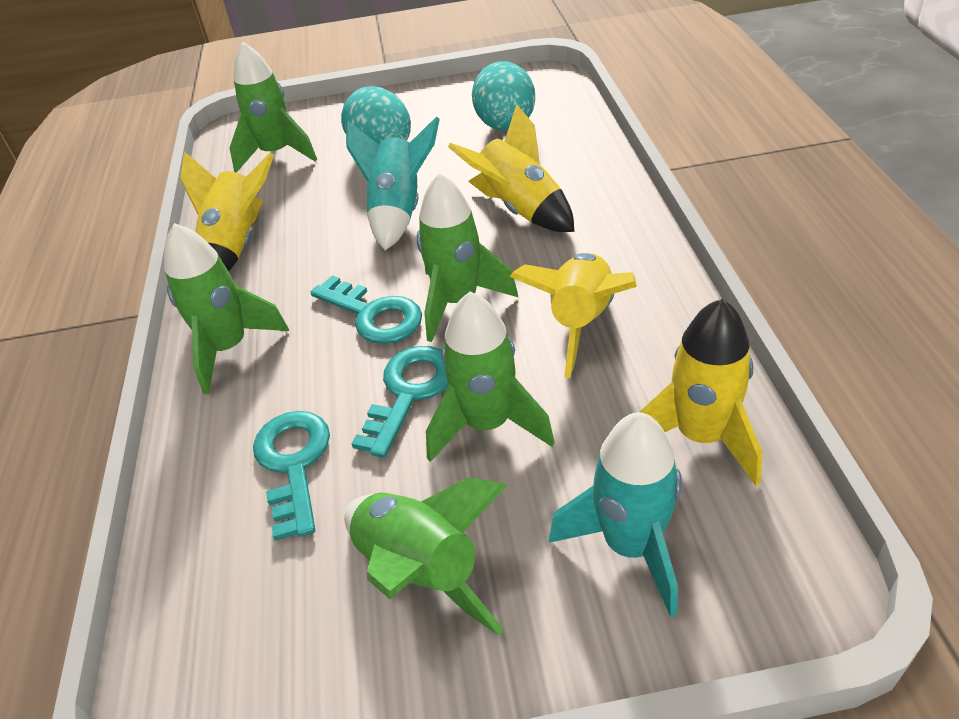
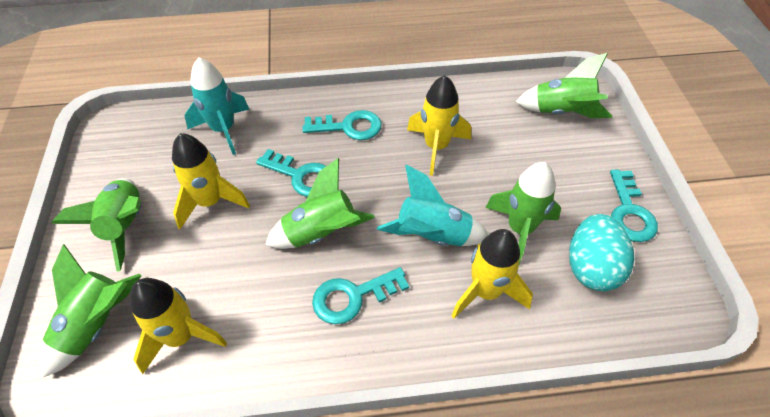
turquoise egg: [341,86,411,145] [472,61,535,131] = 2 -> [569,214,634,291] = 1
turquoise key: [253,411,330,541] [310,275,422,344] [351,346,448,458] = 3 -> [256,149,326,197] [302,110,382,140] [312,267,409,324] [610,170,658,242] = 4

